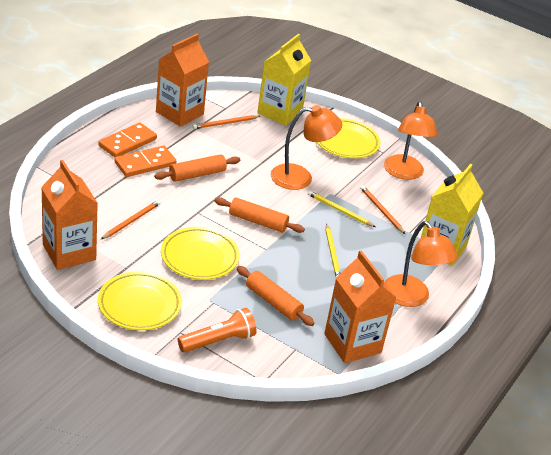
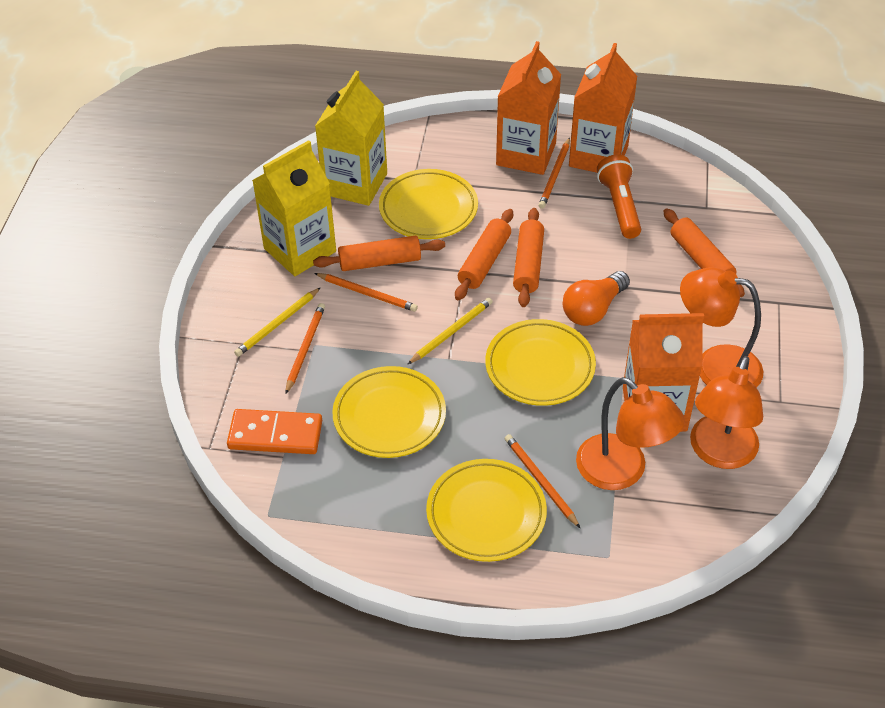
orange domino: [98,123,157,157] [115,146,176,177] = 2 -> [227,409,322,454] = 1
orange light bulb: none = 0 -> [563,271,630,326] = 1
orange pencil: [101,200,160,239] [193,115,260,129] [360,185,405,234] = 3 -> [285,303,325,394] [315,273,418,312] [505,434,580,528] [539,137,570,209] = 4
orange rolling pin: [154,154,240,182] [214,197,305,233] [237,266,315,326] = 3 -> [313,236,445,271] [455,209,513,300] [513,208,544,307] [663,208,745,297] = 4
yellow plate: [98,271,182,330] [161,227,240,280] [317,118,380,158] = 3 -> [332,366,446,458] [379,169,478,239] [426,459,547,562] [485,319,596,406] = 4

